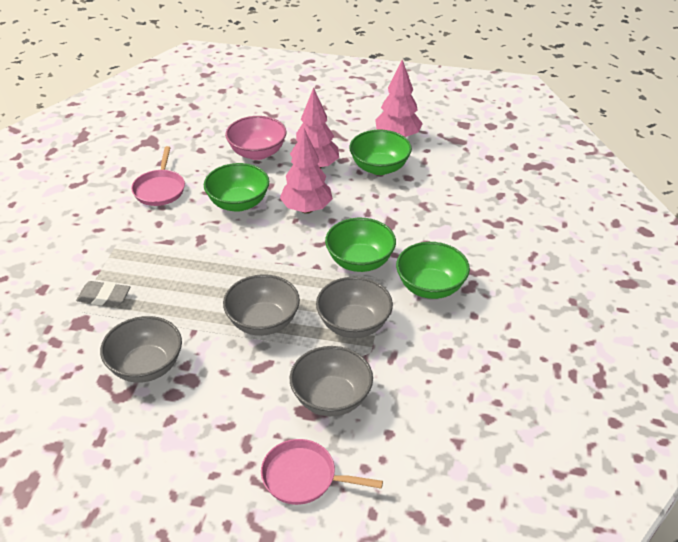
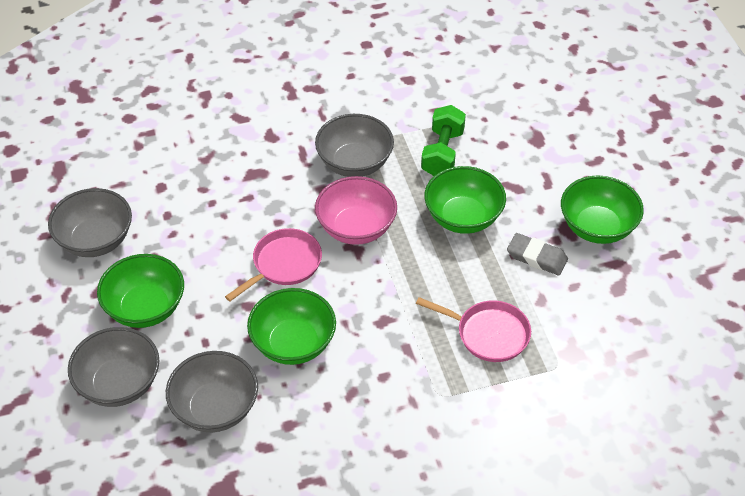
green dumbbell: none = 0 -> [421,105,466,176] = 1
pink tree: [280,129,333,214] [290,87,339,168] [375,60,423,137] = 3 -> none = 0

